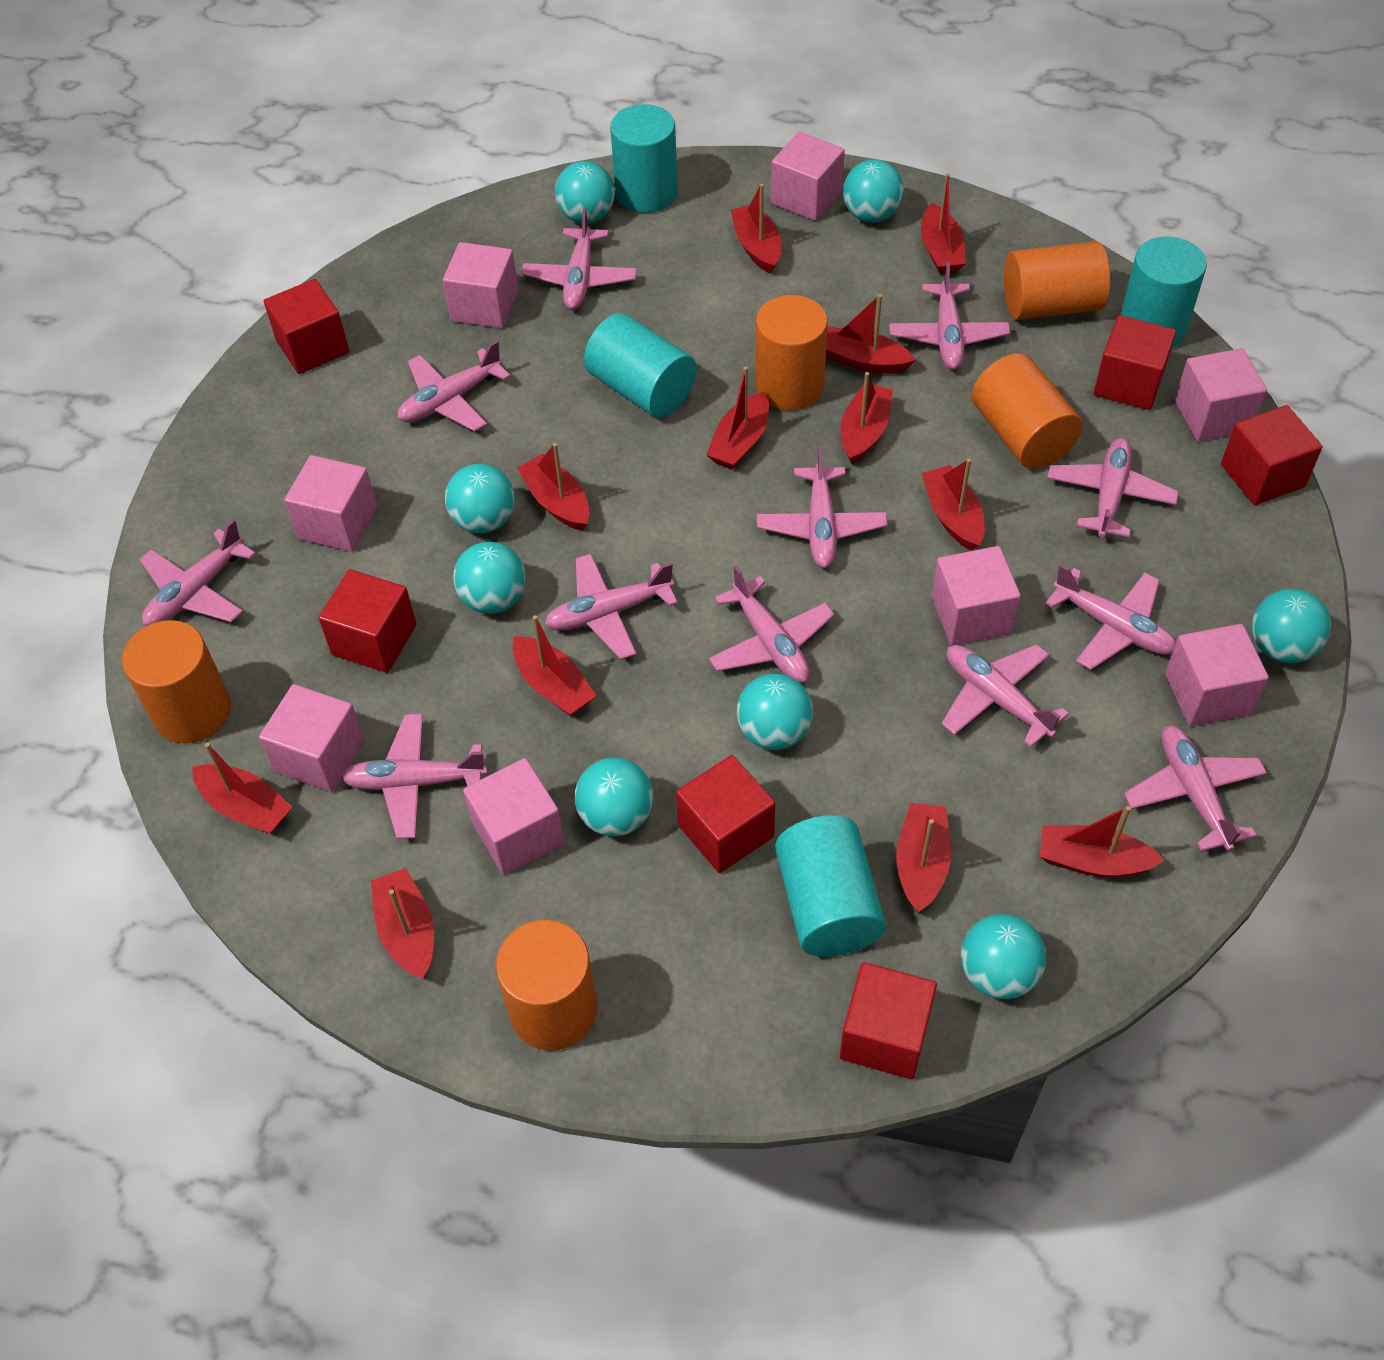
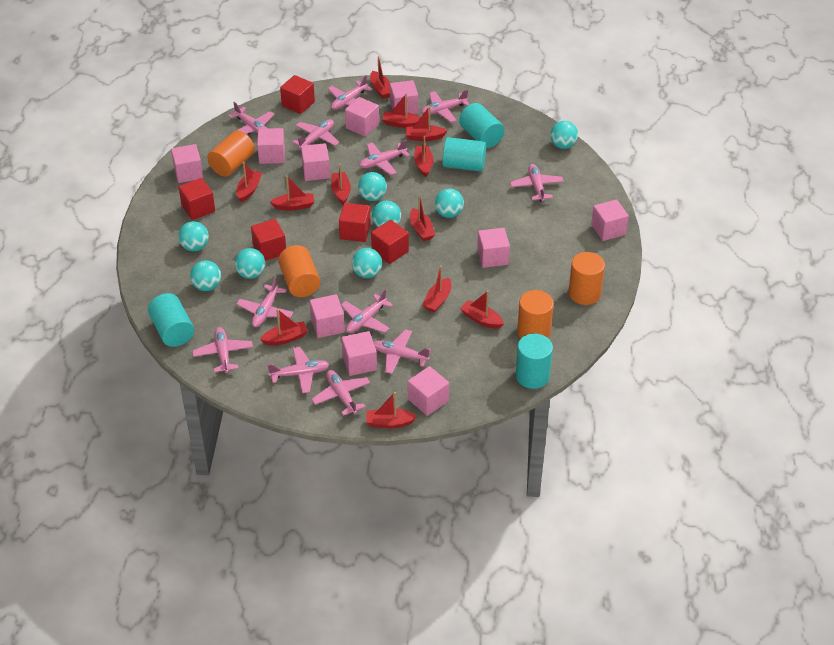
orange cylinder: [122,620,231,744] [496,920,598,1050] [755,295,828,410] [972,353,1083,469] [1004,242,1110,320] = 5 -> [207,131,255,177] [278,245,320,297] [517,290,554,338] [568,252,605,305] = 4
pink cube: [259,684,365,792] [284,455,377,552] [443,242,519,328] [463,758,564,874] [771,132,845,221] [932,546,1021,646] [1165,624,1269,726] [1175,348,1267,442] = 8 -> [171,144,203,183] [257,128,285,164] [301,143,330,181] [310,294,345,338] [342,331,377,376] [345,97,379,137] [390,80,418,114] [408,366,449,416] [477,228,510,268] [591,199,629,241] = 10
red cube: [264,279,349,374] [318,569,417,673] [676,755,775,873] [840,962,937,1079] [1094,315,1176,410] [1221,405,1323,505] = 6 -> [179,178,215,220] [251,219,286,261] [280,75,315,114] [339,203,371,242] [371,220,409,264] = 5

